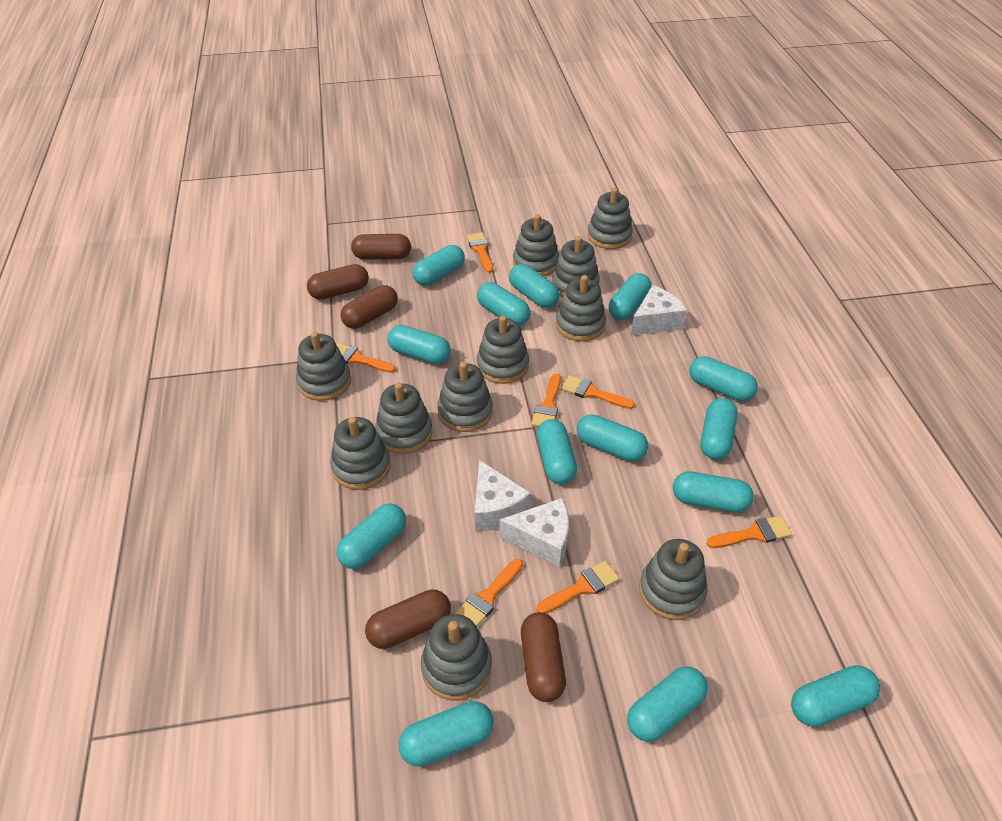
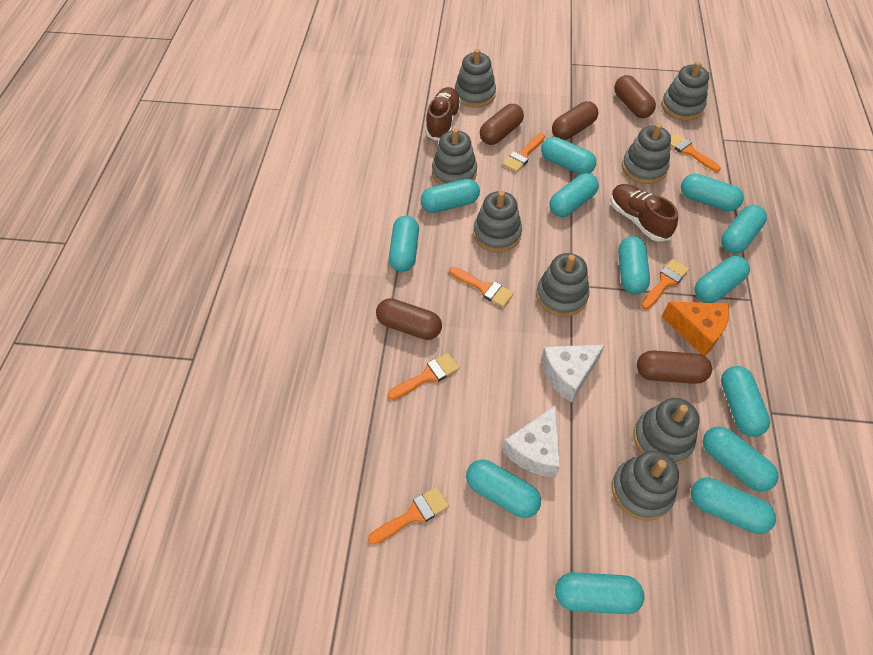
brown shoe: none = 0 -> [425,87,461,141] [610,184,678,241] = 2
grey stacking toy: [296,332,351,401] [330,417,390,490] [375,383,432,454] [421,614,492,700] [437,362,493,432] [477,315,529,384] [513,214,559,276] [552,236,600,297] [556,275,606,341] [587,188,633,249] [639,539,707,620] = 11 -> [432,128,477,185] [455,49,496,108] [473,191,522,252] [536,253,590,317] [612,450,679,521] [622,123,671,184] [633,398,700,465] [661,61,709,121] = 8
orange brush: [336,343,396,373] [454,559,523,626] [466,232,493,273] [531,373,561,427] [536,561,620,613] [561,375,635,409] [706,515,792,548] = 7 -> [368,486,449,545] [388,353,459,400] [449,267,514,307] [503,133,545,172] [641,259,689,309] [670,133,721,172] = 6
orange cheese: none = 0 -> [662,302,729,356] = 1
turquoise capsule: [337,503,406,569] [388,325,450,364] [398,701,494,767] [412,245,465,286] [477,282,530,326] [509,264,559,308] [536,419,577,484] [577,414,648,461] [609,273,651,320] [627,666,708,742] [673,471,754,512] [689,356,758,401] [701,398,738,460] [791,665,880,727] = 14 -> [389,216,419,272] [420,179,480,213] [466,460,541,518] [541,137,596,175] [549,173,599,217] [555,572,644,614] [618,236,650,294] [681,174,744,211] [691,478,776,534] [694,256,750,303] [703,426,779,492] [721,205,767,253] [721,366,770,437] = 13
white cheese: [475,460,531,531] [499,498,569,567] [631,285,687,336] = 3 -> [503,405,560,477] [541,345,605,403] = 2

